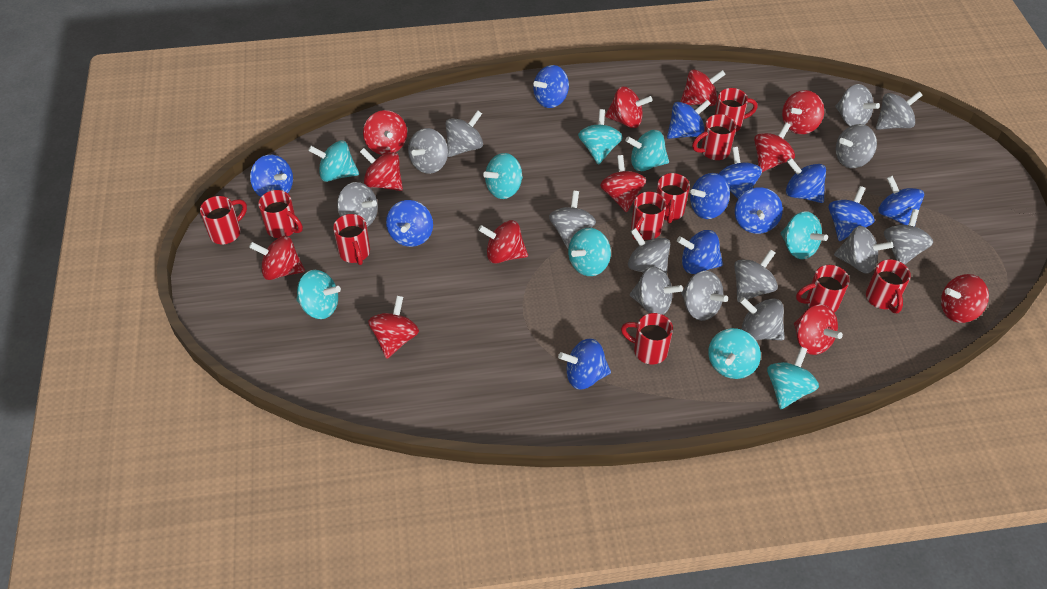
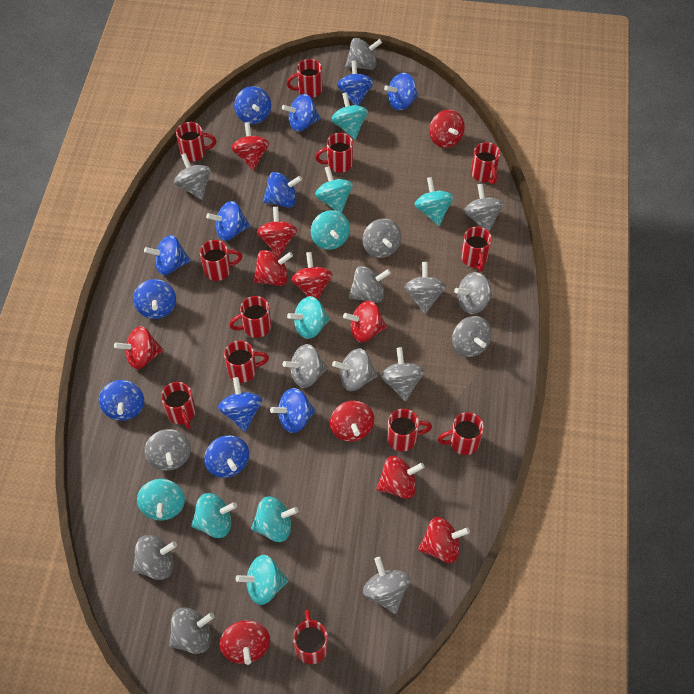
grey spinning top: [337,182,378,227] [408,128,448,174] [446,110,483,157] [549,191,596,249] [628,228,670,274] [630,267,683,315] [681,271,728,321] [734,249,778,302] [739,297,785,340] [834,226,893,274] [835,84,880,126] [836,124,877,168] [876,91,923,130] [884,209,933,265] = 14 -> [133,535,177,580] [144,429,191,471] [169,607,215,654] [174,153,211,200] [283,344,328,388] [332,348,378,391] [345,38,382,70] [348,266,391,303] [363,219,401,258] [363,557,410,614] [381,347,424,401] [404,262,446,314] [452,316,492,357] [454,272,493,314] [464,183,504,231] = 15
red mug: [200,196,247,244] [258,190,303,238] [333,214,370,265] [621,313,673,365] [631,192,667,240] [656,173,690,223] [692,114,736,160] [715,88,758,132] [796,265,849,313] [866,259,911,313] = 10 -> [161,382,196,429] [176,122,216,162] [200,240,242,281] [224,341,269,383] [229,296,271,338] [287,59,322,98] [293,610,328,664] [315,133,353,173] [387,409,432,451] [438,412,484,455] [461,227,492,271] [471,142,501,184] = 12
red spinning top: [249,236,305,280] [360,148,403,191] [363,110,407,155] [368,296,419,359] [478,220,528,264] [600,155,646,212] [605,86,653,128] [680,69,726,106] [754,122,795,172] [782,90,824,134] [794,304,843,355] [941,274,989,323] = 12 -> [114,326,164,369] [220,620,270,665] [231,122,269,171] [253,250,293,286] [257,207,297,257] [291,252,333,299] [330,401,374,442] [343,301,387,342] [376,456,425,499] [418,517,470,563] [429,110,465,148] = 11

